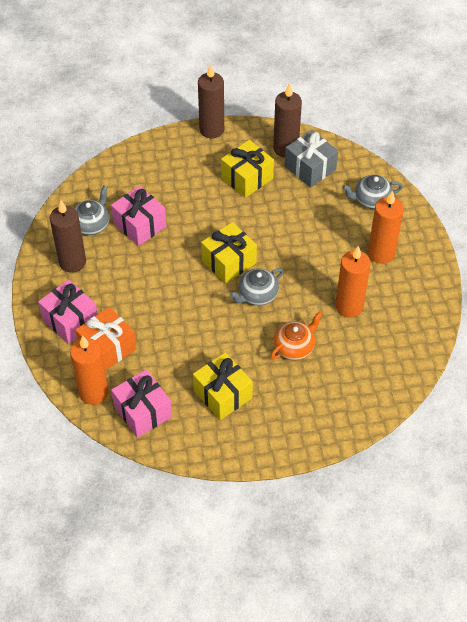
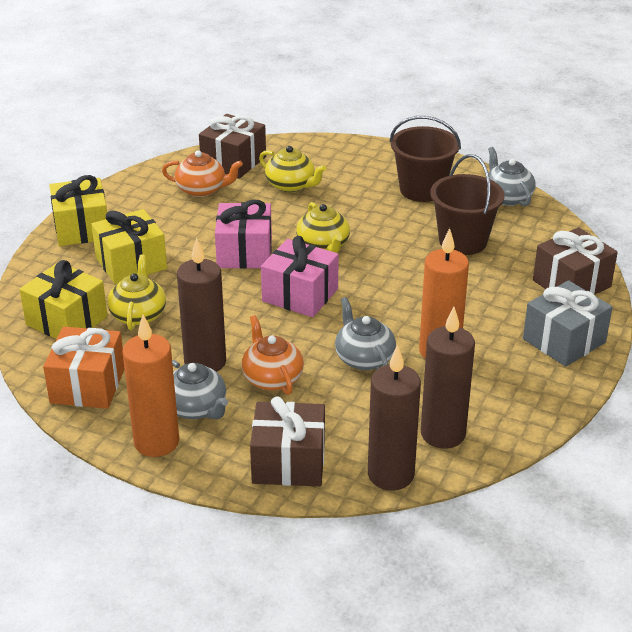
brown bucket: none = 0 -> [390,116,461,202] [430,154,504,255] = 2
brown gift: none = 0 -> [199,114,266,179] [250,396,325,486] [533,227,618,295] = 3
orange candle: [70,335,109,405] [335,246,371,317] [368,191,404,264] = 3 -> [122,315,179,457] [419,228,469,359] = 2
orange teapot: [270,311,322,360] = 1 -> [162,150,243,197] [242,315,304,395] = 2
pink gift: [38,279,98,344] [111,186,167,246] [111,369,172,438] = 3 -> [215,200,272,269] [261,236,339,317] = 2
yellow teapot: none = 0 -> [107,254,166,330] [259,146,326,192] [296,202,350,253] = 3

